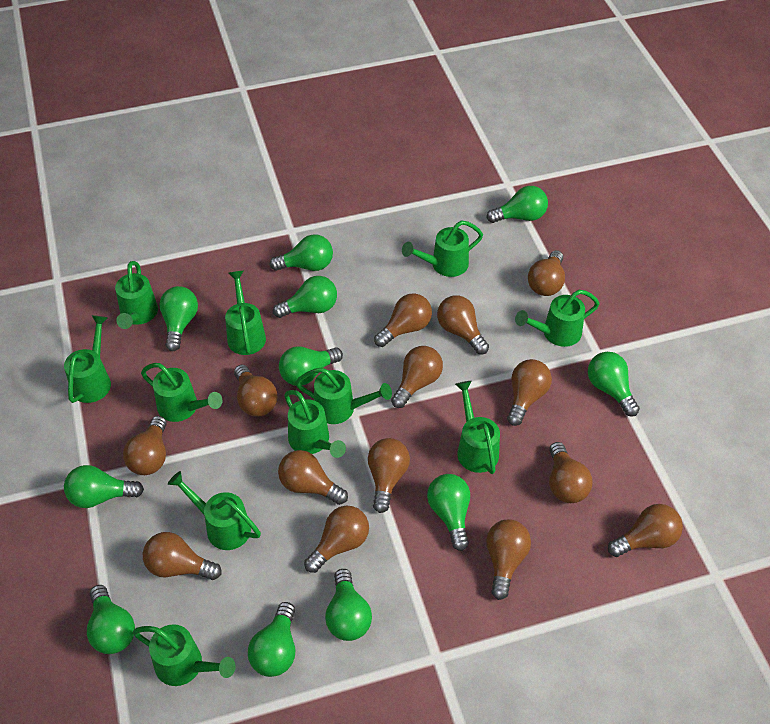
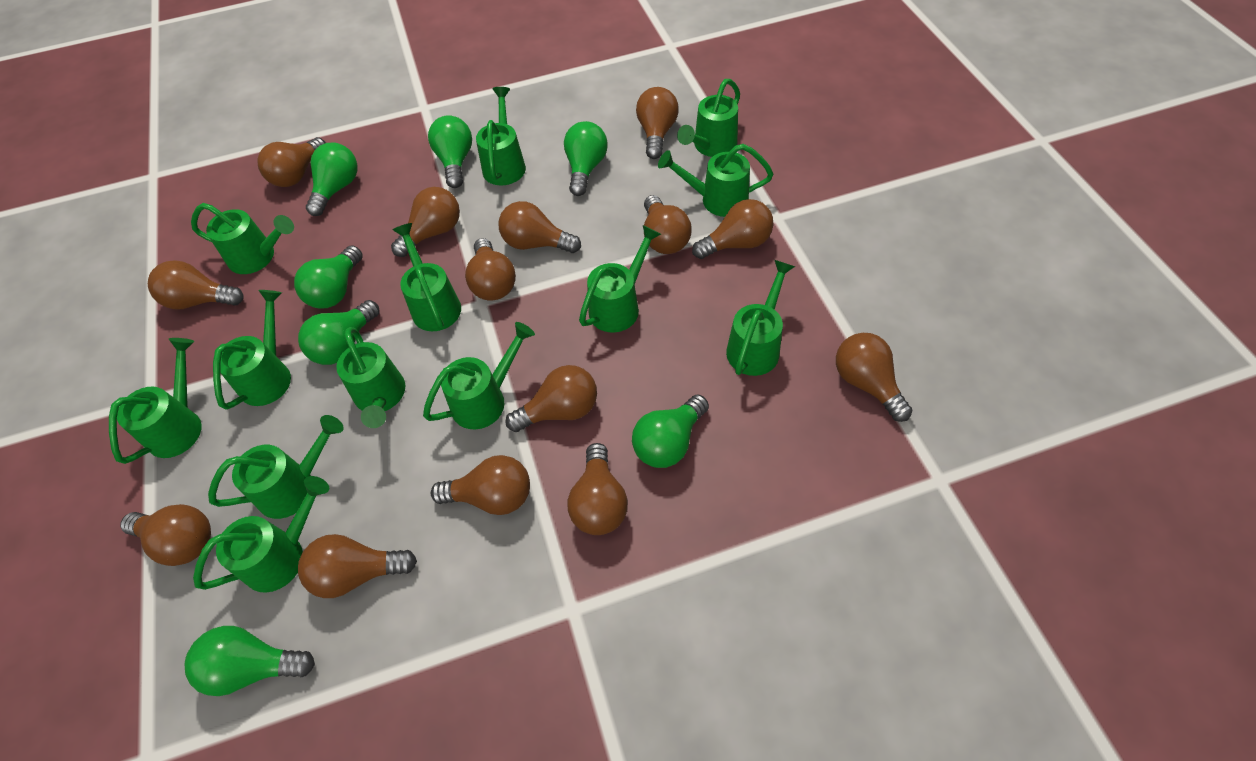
green light bulb: [64,465,144,508] [87,585,135,654] [159,286,198,351] [248,602,295,677] [269,234,333,271] [273,276,337,318] [279,346,343,386] [325,569,372,641] [427,474,470,551] [486,186,548,223] [588,352,640,416] = 11 -> [185,626,315,696] [294,246,363,309] [298,300,379,365] [306,142,358,216] [428,115,472,188] [564,121,608,196] [632,395,709,468] = 7
green watering can: [64,315,111,403] [115,261,158,329] [133,624,236,686] [141,363,223,422] [168,471,261,550] [225,271,266,355] [284,390,346,458] [295,367,392,424] [402,221,483,277] [455,381,500,474] [515,290,599,347] = 11 -> [109,338,202,464] [191,203,294,274] [193,476,329,593] [208,415,344,519] [213,290,291,410] [336,327,405,428] [393,223,461,331] [423,322,535,429] [476,87,526,186] [579,225,661,333] [658,144,773,217] [677,79,740,157] [726,260,795,376] = 13

